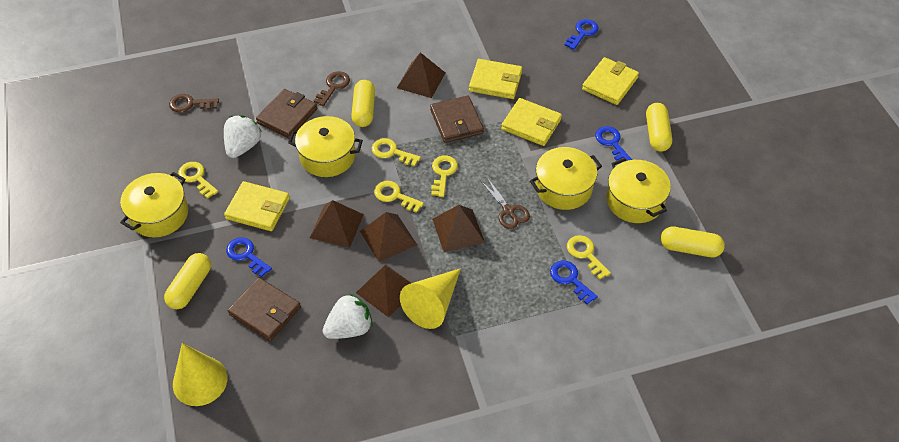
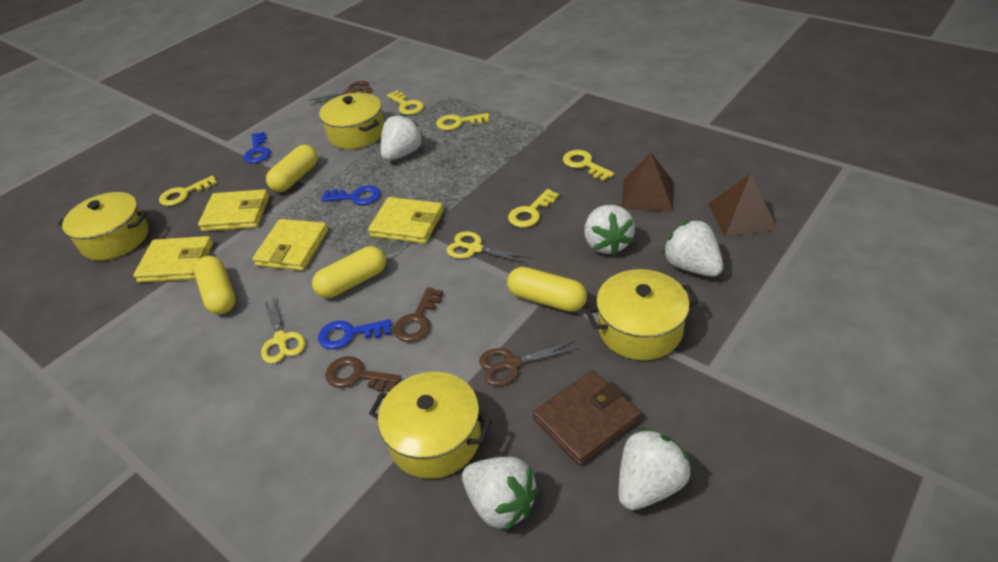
blue key: [226,237,272,277] [550,260,598,305] [565,19,599,50] [595,126,632,163] = 4 -> [243,132,271,163] [318,319,392,349] [321,185,381,205] = 3
brown pyramid: [310,200,364,248] [356,264,411,318] [360,212,417,262] [397,52,445,98] [432,205,485,252] = 5 -> [622,153,673,211] [709,173,778,237] = 2
brown scissors: [481,178,530,229] = 1 -> [309,81,372,105] [479,341,579,386] = 2
brown wallet: [228,277,301,341] [256,89,317,139] [430,95,484,143] = 3 -> [533,370,641,466] = 1
white strawberry: [224,115,262,158] [323,293,373,339] = 2 -> [381,114,424,161] [462,457,539,532] [584,205,635,256] [619,428,691,510] [662,219,723,277] = 5
yellow cone: [173,343,227,406] [400,268,461,329] = 2 -> none = 0
yellow scissors: none = 0 -> [261,296,305,364] [446,231,530,264] = 2

